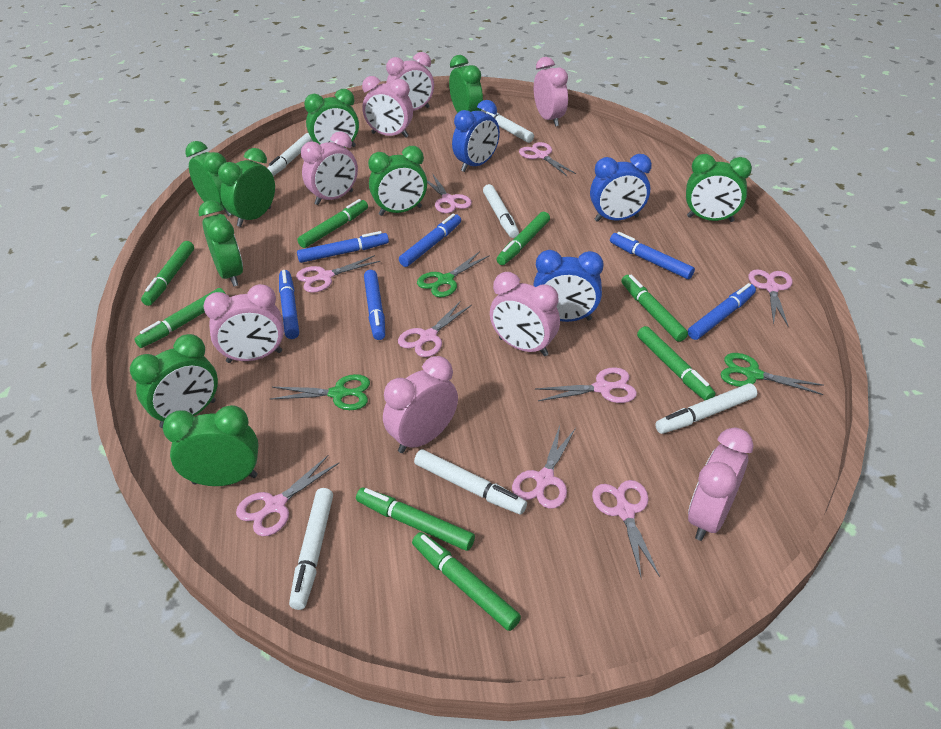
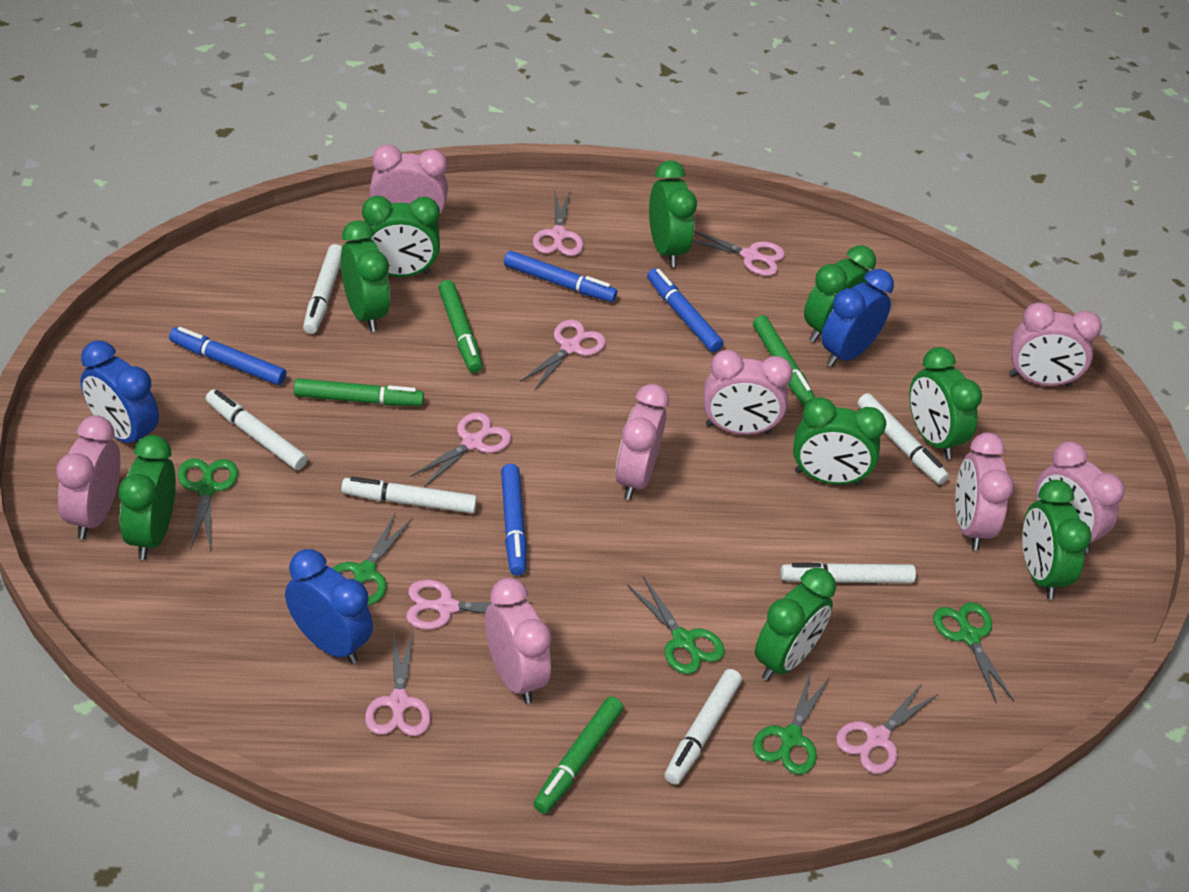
blue marker: [279,270,299,339] [297,231,389,263] [364,270,385,340] [399,214,461,267] [610,232,695,279] [688,283,756,340] = 6 -> [169,327,286,385] [501,464,527,576] [504,251,617,302] [647,268,724,353] = 4
green marker: [134,288,226,348] [141,241,194,306] [297,199,368,248] [356,488,475,551] [412,532,521,631] [496,212,550,265] [621,275,688,342] [637,326,716,401] = 8 -> [294,378,424,406] [438,280,482,373] [533,697,623,814] [753,315,816,407] = 4
green scissors: [270,374,370,410] [417,251,490,297] [720,353,824,395] = 3 -> [178,459,238,550] [333,512,413,606] [627,576,725,674] [753,671,830,775] [933,602,1014,704] = 5
pink scissors: [236,455,339,536] [296,255,380,293] [398,301,472,357] [427,173,472,213] [512,425,576,509] [519,142,576,176] [535,367,637,403] [592,480,660,577] [748,269,792,326] = 9 -> [365,629,431,736] [406,580,532,630] [410,413,511,487] [520,320,606,391] [533,189,584,256] [692,230,785,276] [836,683,939,774] = 7

